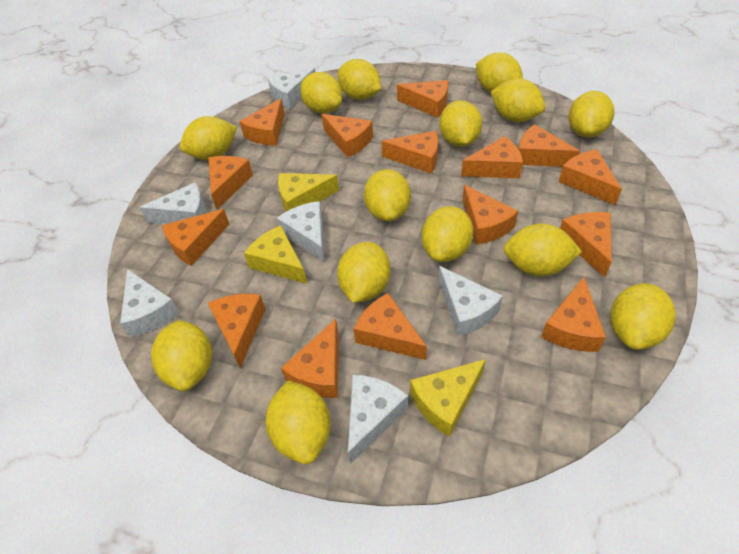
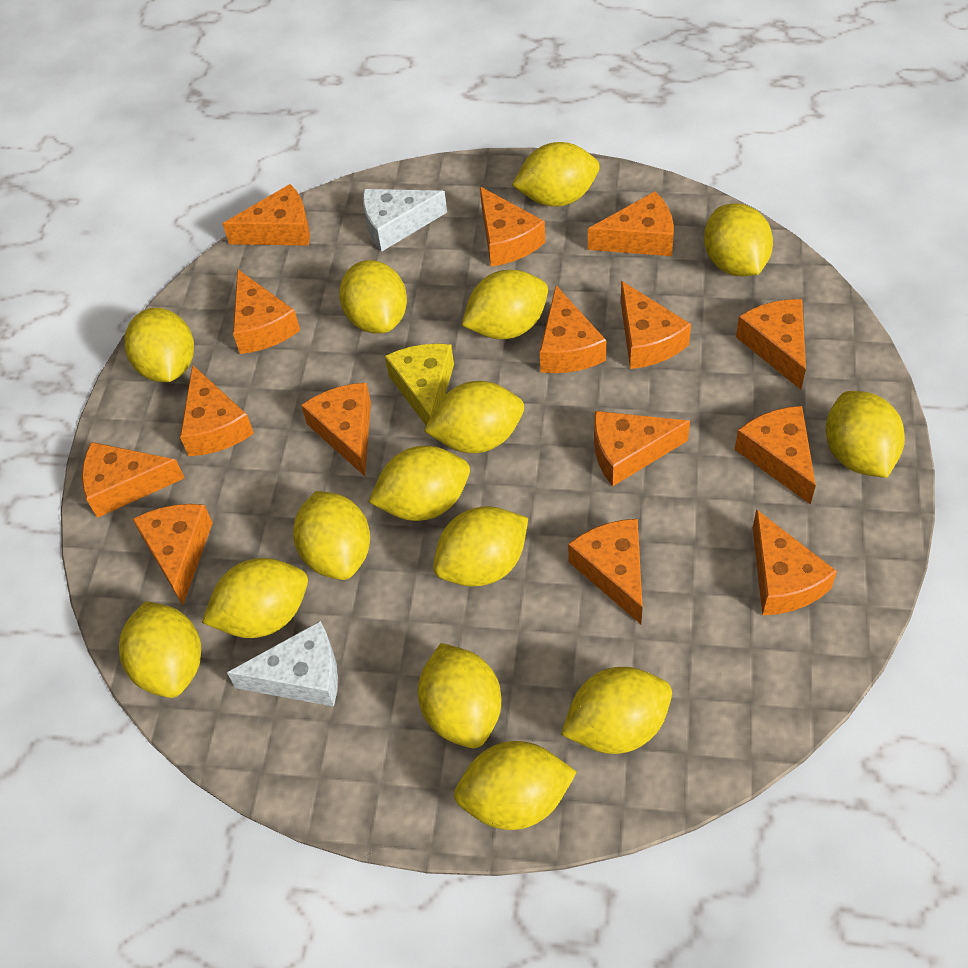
white cheese: [120,269,179,337] [139,182,206,224] [268,68,316,109] [277,201,325,262] [348,375,408,464] [438,266,503,336] = 6 -> [227,621,338,707] [363,189,447,252] = 2
yellow cheese: [244,225,307,284] [278,173,339,212] [410,359,486,437] = 3 -> [385,344,454,425] = 1
yellow lemon: [151,320,212,391] [180,116,237,160] [266,381,331,464] [300,72,343,114] [337,242,391,303] [338,59,381,100] [364,169,411,221] [422,206,473,262] [439,100,482,147] [476,53,523,92] [491,79,546,122] [503,224,582,276] [569,91,614,138] [610,283,676,350] = 14 -> [119,601,201,698] [124,308,194,382] [202,558,308,638] [293,491,370,580] [339,260,407,334] [369,446,470,521] [418,643,501,748] [424,381,524,453] [433,506,528,587] [454,741,577,830] [462,270,548,339] [512,142,600,207] [561,667,672,754] [704,203,773,276] [826,391,905,478] = 15

